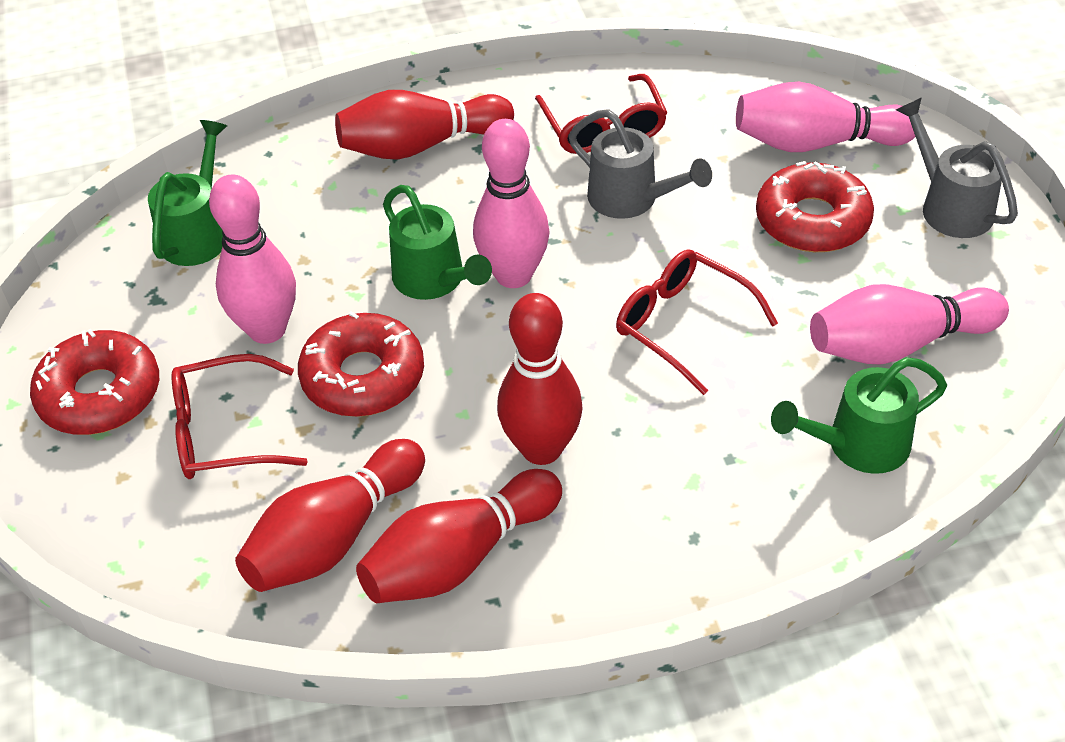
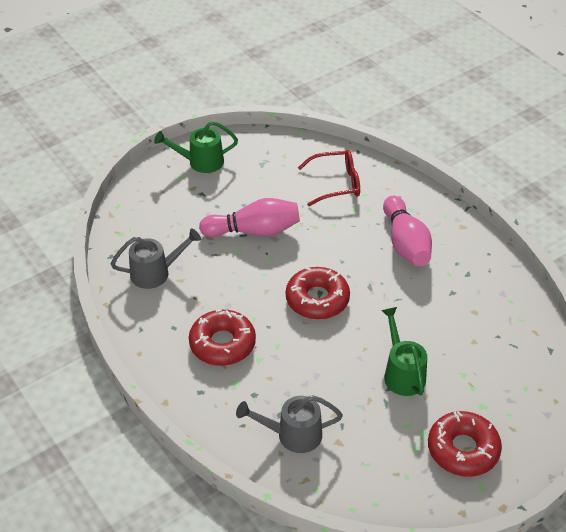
green watering can: [148,120,227,266] [383,185,492,300] [771,357,947,474] = 3 -> [154,121,238,173] [381,307,427,396] = 2
pink bowling pin: [209,174,296,344] [473,119,550,288] [736,82,915,152] [810,284,1009,365] = 4 -> [199,198,300,237] [383,196,432,266] = 2
red bowling pin: [235,439,425,592] [335,90,514,160] [356,469,562,603] [497,293,583,465] = 4 -> none = 0
red glasses: [172,354,308,479] [535,74,667,154] [616,249,778,395] = 3 -> [298,150,360,206] = 1

